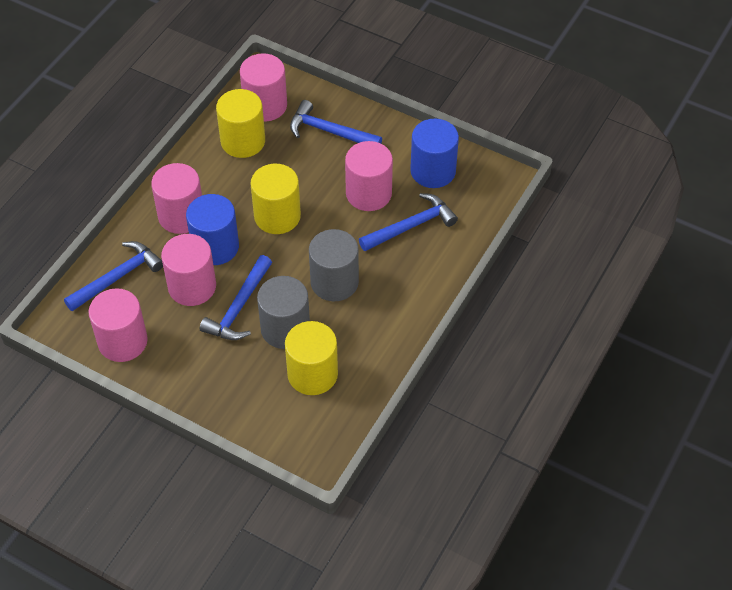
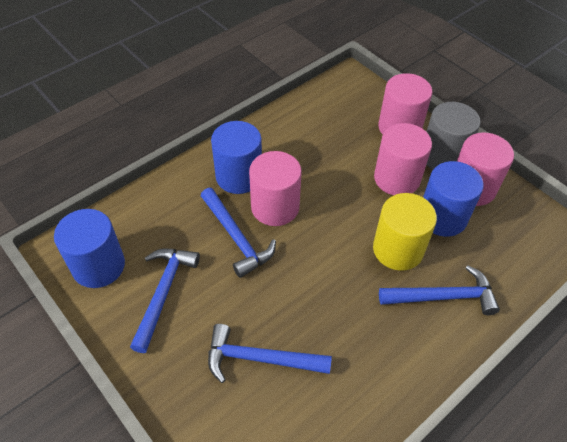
blue cylinder: [186,194,239,265] [410,119,459,188] = 2 -> [54,209,125,288] [211,121,262,194] [423,161,484,237] = 3
grey cylinder: [257,276,310,349] [309,229,359,301] = 2 -> [426,102,480,169] = 1
pink cylinder: [89,288,148,362] [151,163,202,234] [161,234,216,306] [240,53,287,122] [345,141,393,211] = 5 -> [249,151,302,226] [374,123,432,195] [378,73,432,134] [457,132,514,206] = 4
yellow cylinder: [216,89,265,158] [251,164,301,234] [285,321,338,395] = 3 -> [373,193,437,271] = 1

